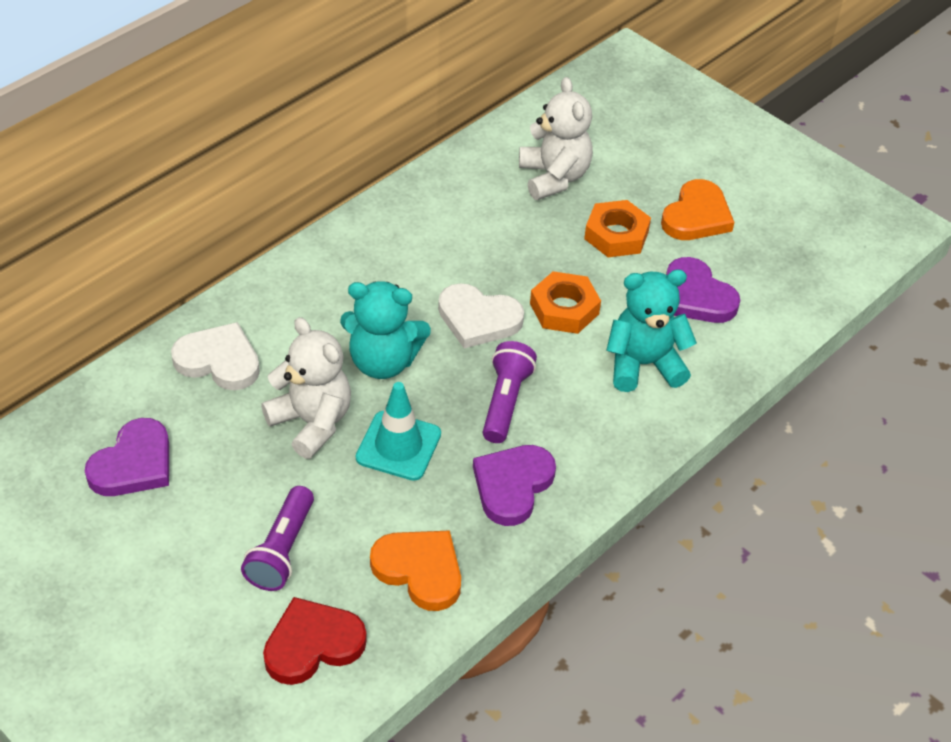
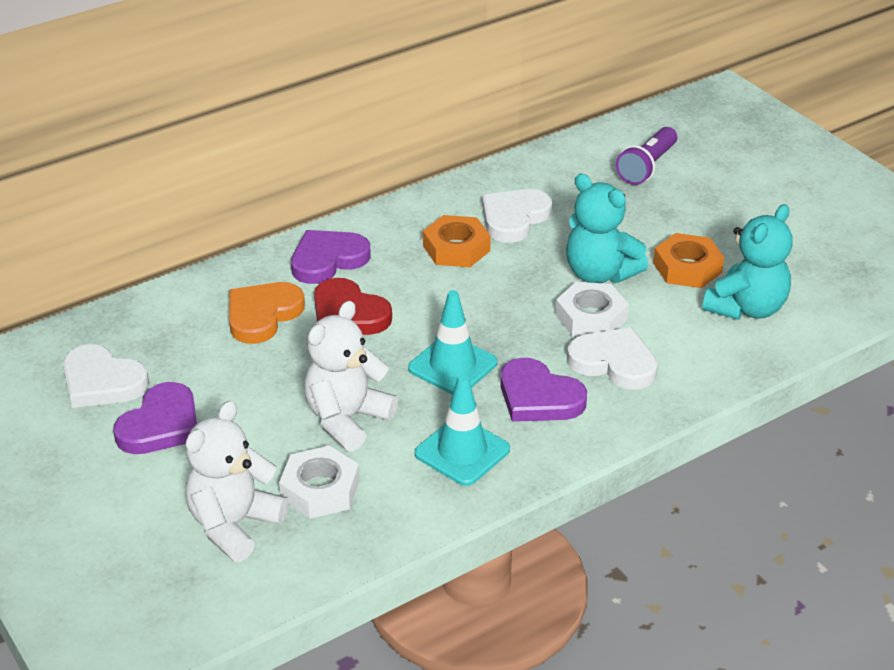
orange heart: [370,530,461,611] [661,179,735,240] = 2 -> [229,282,305,344] = 1
purple flashlight: [241,486,314,591] [483,341,537,443] = 2 -> [616,127,677,185] = 1
turquoise traffic cone: [356,382,441,481] = 1 -> [408,290,497,395] [415,374,510,486] = 2
white heart: [171,322,260,390] [438,283,524,349] = 2 -> [63,344,149,408] [482,189,552,243] [567,327,658,390] = 3
white nut: none = 0 -> [279,446,360,519] [555,282,629,337] = 2

